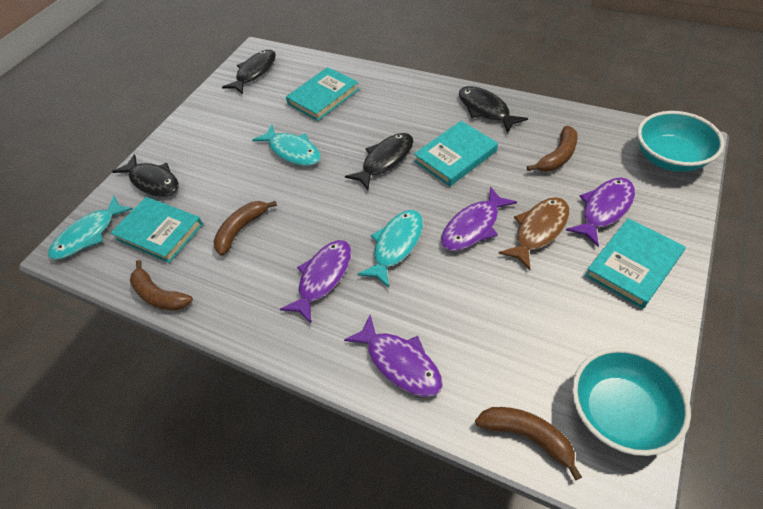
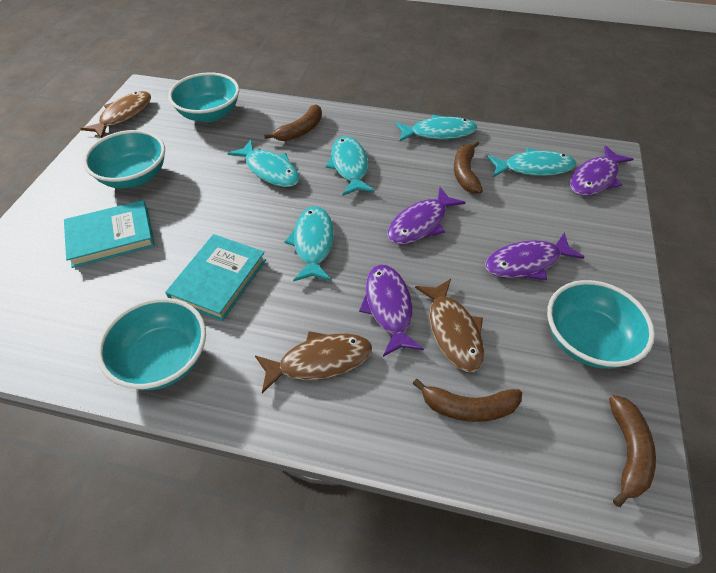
black fish: [112,154,179,197] [222,50,276,94] [345,133,413,190] [459,86,528,133] = 4 -> none = 0
brown fish: [498,197,569,270] = 1 -> [80,91,151,138] [255,331,372,393] [415,279,484,372] = 3
turquoise book: [111,197,203,263] [286,67,359,121] [414,121,498,186] [585,218,686,309] = 4 -> [64,200,155,268] [165,234,266,321] = 2
turquoise bowl: [572,348,691,456] [637,111,724,172] = 2 -> [83,130,165,188] [97,298,206,390] [168,72,239,122] [547,280,655,369] = 4
turquoise fish: [48,196,133,260] [252,125,321,166] [357,210,423,287] = 3 -> [227,140,299,187] [285,206,334,282] [326,136,375,196] [395,115,477,142] [487,148,576,177] = 5

